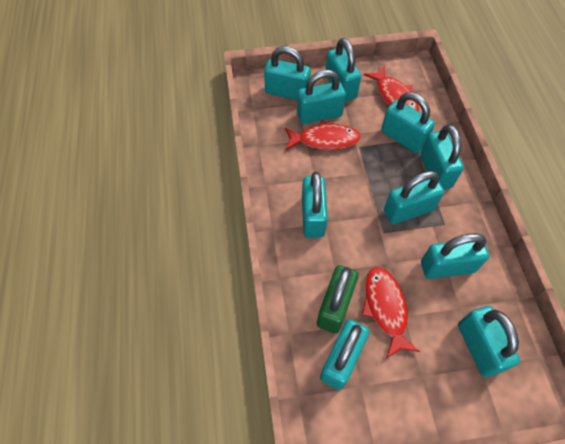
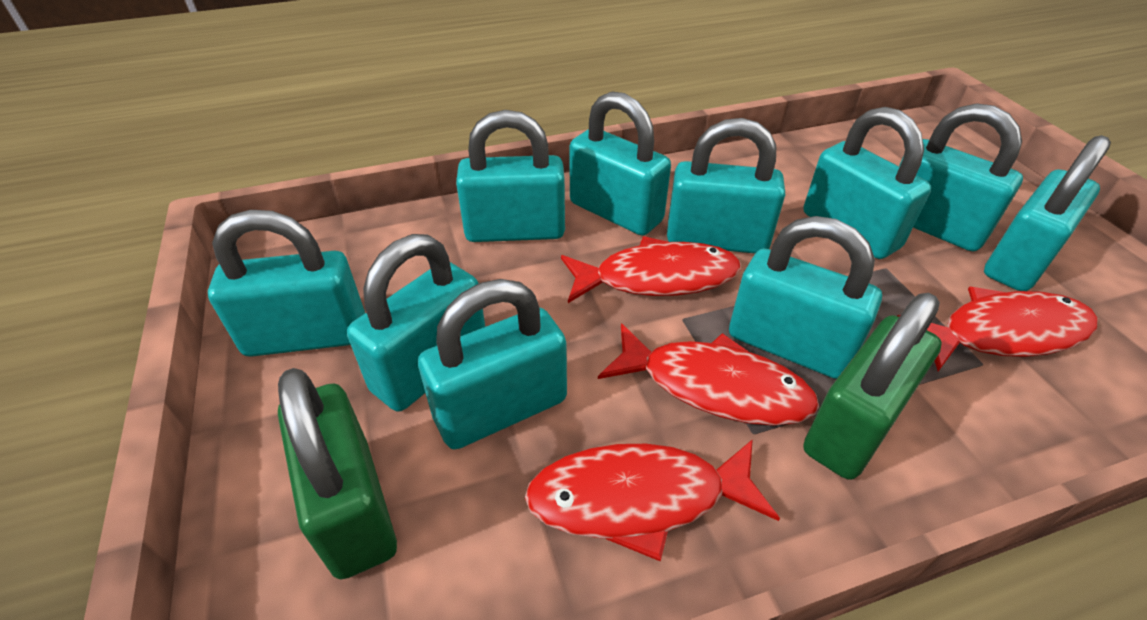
green padlock: [317,265,358,334] = 1 -> [278,368,397,579] [804,293,942,480] = 2
red fish: [285,120,361,150] [362,267,420,359] [364,66,419,111] = 3 -> [525,439,780,562] [561,236,741,303] [598,323,819,426] [898,287,1098,371] = 4

